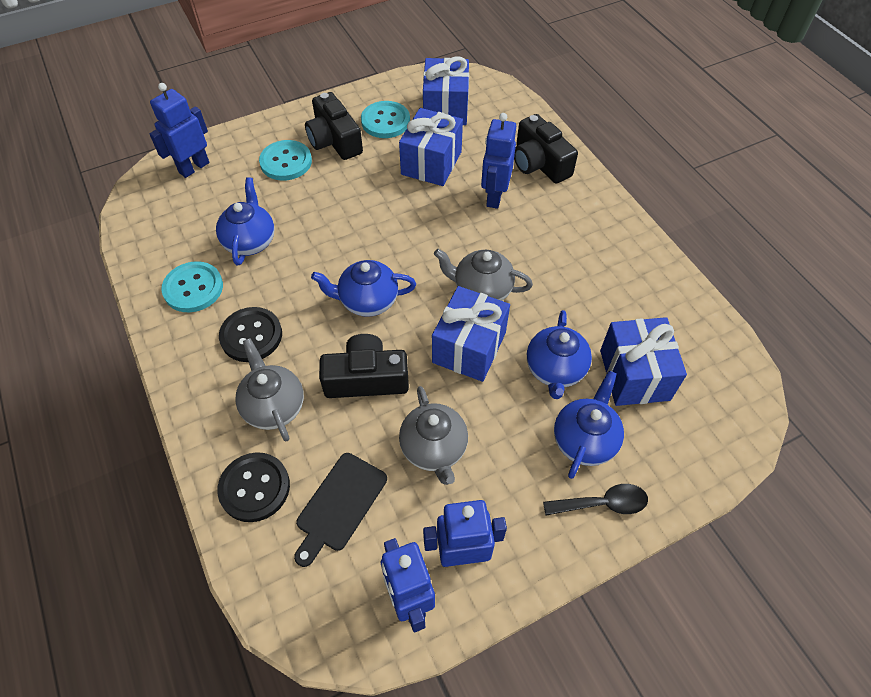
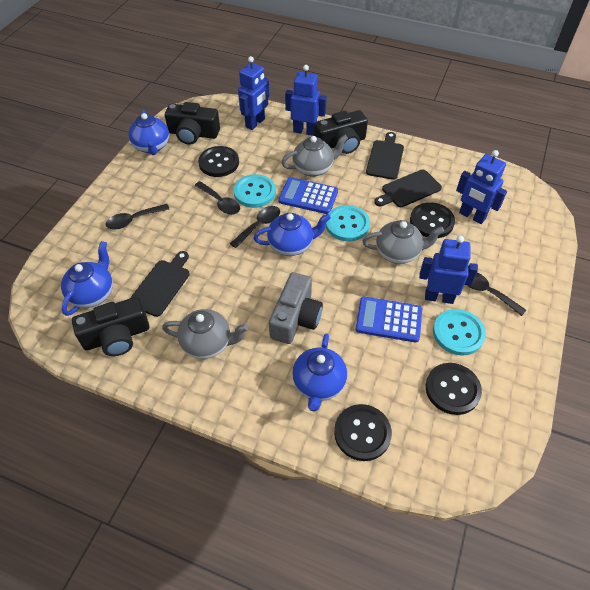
black button: [217,452,290,522] [219,307,282,362] = 2 -> [198,146,239,177] [334,404,392,461] [410,202,455,238] [426,363,482,415] = 4
black cutting board: [294,453,387,567] = 1 -> [130,251,190,317] [366,132,404,180] [374,170,442,207] = 3
black spoon: [543,484,648,516] = 1 -> [106,204,169,229] [195,181,240,215] [230,206,280,248] [467,272,526,316] = 4
blue calculator: none = 0 -> [278,177,338,214] [356,297,422,342] = 2
blue gift: [399,108,463,186] [423,56,469,125] [432,286,510,382] [600,317,687,406] = 4 -> none = 0
grey camera: none = 0 -> [269,272,323,344] = 1

